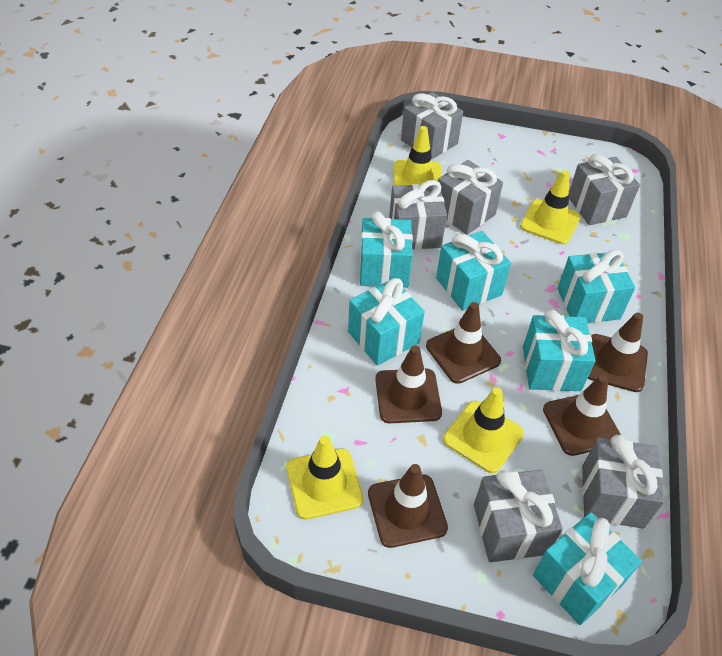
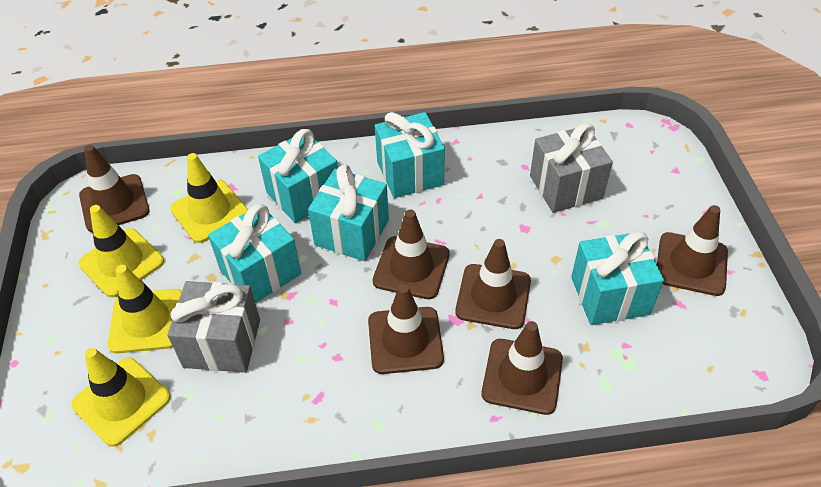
brown traffic cone: [368,464,448,548] [375,345,442,423] [426,302,501,384] [543,375,621,456] [588,313,648,392] = 5 -> [79,145,150,232] [368,284,444,374] [373,210,450,299] [455,239,531,329] [482,321,563,415] [657,205,728,296] = 6
grey gift: [389,180,447,250] [401,92,463,159] [438,160,503,235] [474,470,563,562] [569,154,640,225] [582,435,664,529] = 6 -> [167,281,260,373] [530,123,613,213] = 2
turquoise gift: [348,278,425,366] [360,211,413,288] [436,231,511,311] [523,309,596,391] [533,512,642,625] [557,249,635,323] = 6 -> [208,204,301,303] [258,129,338,223] [308,164,389,261] [375,112,445,198] [571,231,664,325] = 5

